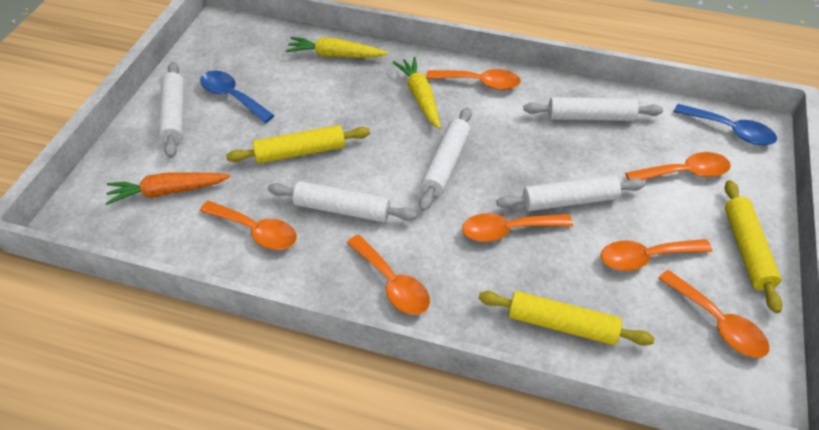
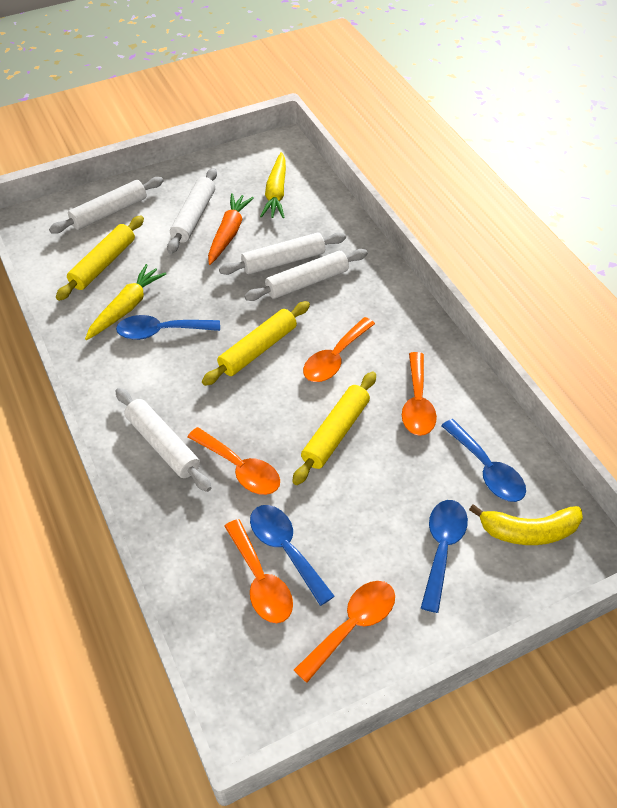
blue spoon: [200,71,275,123] [674,104,777,145] = 2 -> [116,315,220,340] [250,505,335,606] [421,500,468,613] [441,419,526,502] = 4
orange spoon: [200,201,297,250] [347,235,430,315] [426,69,521,90] [462,213,573,242] [601,239,712,271] [625,152,731,180] [658,270,769,358] = 7 -> [188,427,280,495] [224,519,293,623] [294,581,395,683] [303,317,375,382] [402,352,437,436] = 5
yellow banana: none = 0 -> [469,504,583,545] = 1

